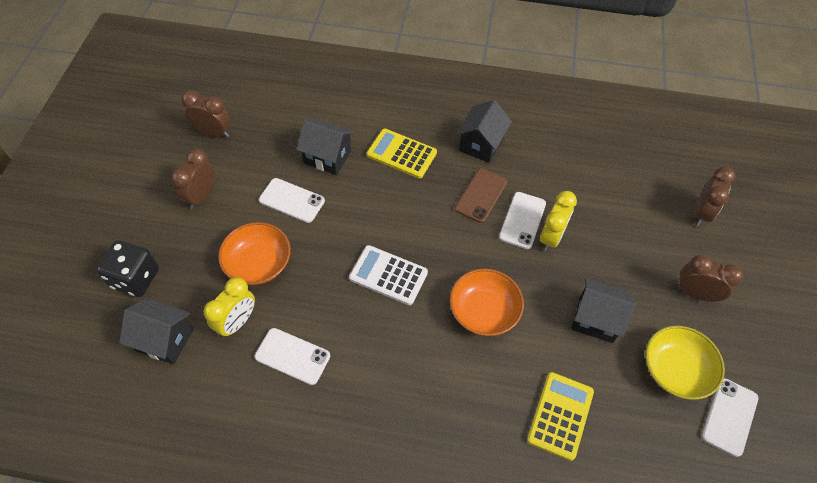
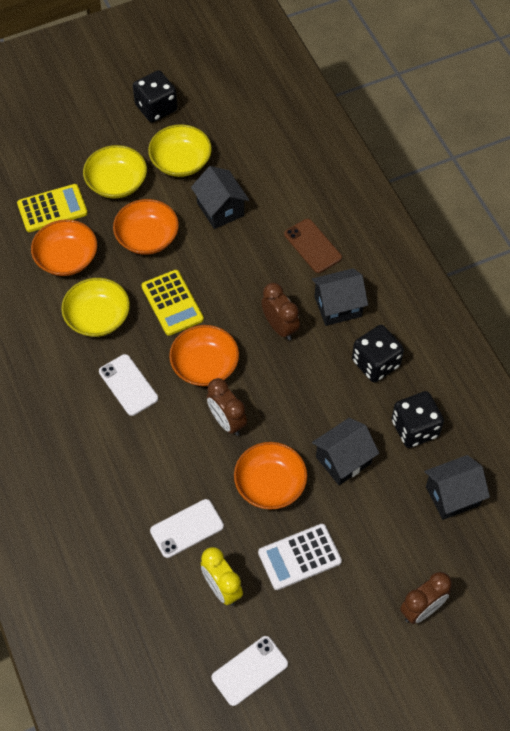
black dice: [96,240,159,297] = 1 -> [133,70,177,123] [352,325,404,383] [392,391,444,448] = 3
brown clock: [171,148,215,209] [181,90,230,137] [676,255,743,302] [694,166,735,226] = 4 -> [207,378,247,436] [261,283,300,340] [400,572,452,624] = 3
orange bowl: [218,222,291,285] [450,269,524,336] = 2 -> [31,219,97,276] [113,199,179,255] [169,325,239,386] [234,442,307,510] = 4
white phone: [254,328,330,385] [259,178,325,223] [499,192,546,249] [702,378,758,457] = 4 -> [99,354,158,416] [150,499,224,558] [212,636,288,706] = 3
yellow bowl: [645,326,725,400] = 1 -> [61,278,130,337] [83,145,147,198] [148,124,212,177] = 3
yellow clock: [204,277,255,338] [540,191,577,251] = 2 -> [201,547,243,605] = 1

